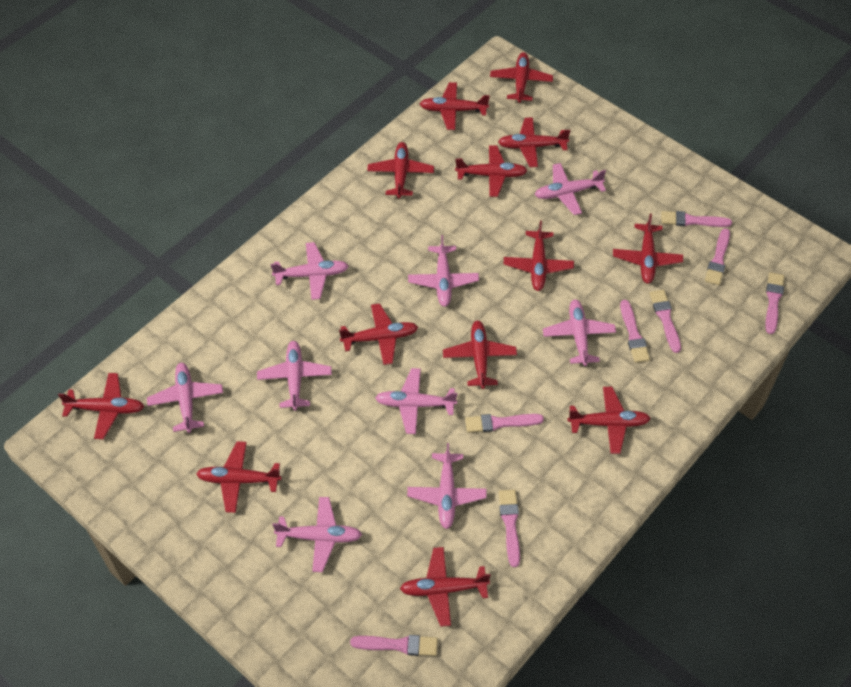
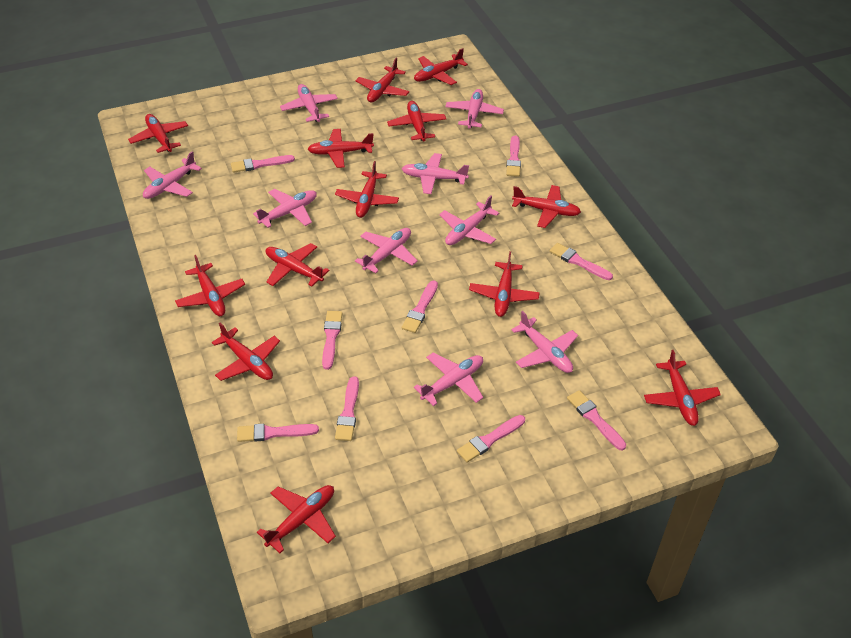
pink brush: [350,635,438,656] [465,414,544,433] [499,490,520,567] [620,300,650,363] [649,290,681,353] [661,211,732,227] [705,228,730,285] [765,272,784,334] = 8 -> [231,155,295,173] [237,424,319,442] [322,311,343,370] [335,376,359,441] [402,280,438,333] [457,415,525,463] [506,136,521,177] [549,243,613,280] [567,390,626,450] = 9

